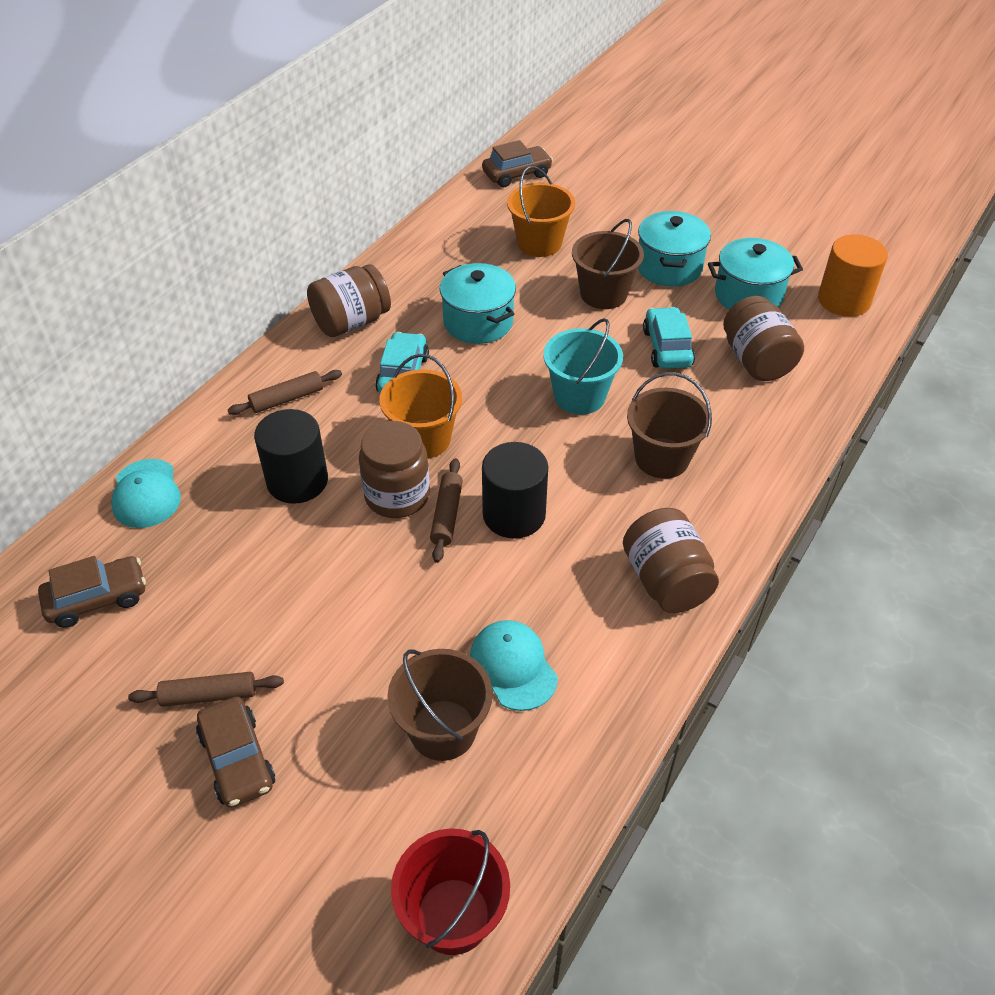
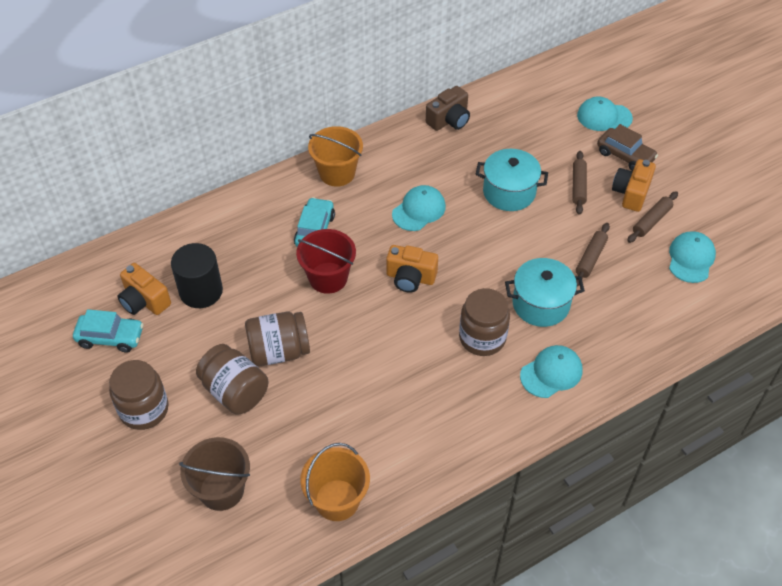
black cylinder: [254,409,328,504] [482,442,548,539] = 2 -> [171,243,223,308] = 1
brown bucket: [387,649,493,761] [572,219,644,309] [627,372,712,479] = 3 -> [179,437,250,511] = 1
brown camera: none = 0 -> [426,86,470,131] = 1
brown car: [38,556,146,628] [196,696,275,808] [482,140,553,187] = 3 -> [597,124,658,171] = 1
orange camera: none = 0 -> [118,263,171,315] [386,245,438,293] [612,159,656,212] = 3
orange cylinder: [818,234,888,317] = 1 -> none = 0
turquoise bucket: [543,318,623,415] = 1 -> none = 0
turquoise cap: [111,459,181,528] [470,620,558,711] = 2 -> [392,185,446,231] [520,345,583,398] [577,97,633,131] [669,231,716,283] = 4
turquoise pot: [440,263,516,344] [638,211,711,287] [708,238,803,310] = 3 -> [476,149,548,211] [505,258,585,327] = 2

